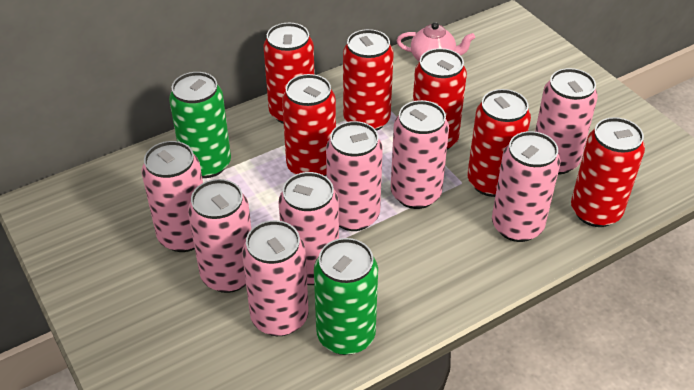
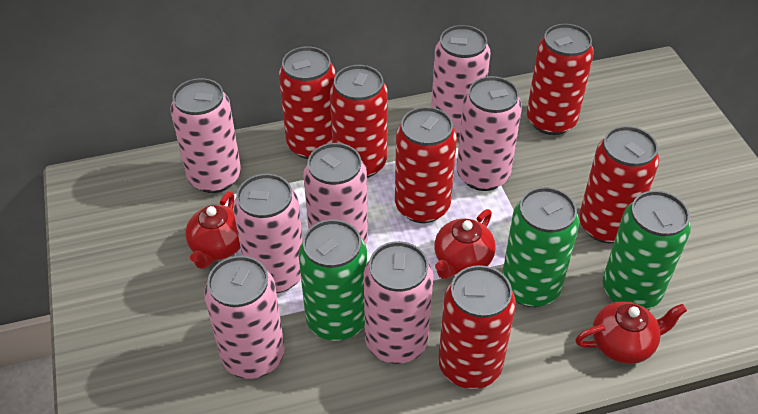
green can: [169,72,231,178] [314,238,378,355] = 2 -> [298,220,367,341] [502,187,579,307] [603,190,691,309] = 3
pink can: [142,141,203,252] [188,179,251,293] [242,220,309,336] [278,172,339,285] [326,121,383,231] [391,100,449,209] [492,131,560,242] [535,68,598,175] = 8 -> [170,78,241,193] [204,256,285,379] [233,174,303,293] [303,143,368,245] [364,241,433,364] [431,25,491,137] [457,76,522,191] = 7
pink teapot: [396,22,475,62] = 1 -> none = 0
red teapot: none = 0 -> [185,191,241,269] [434,209,496,279] [575,301,687,364] = 3

